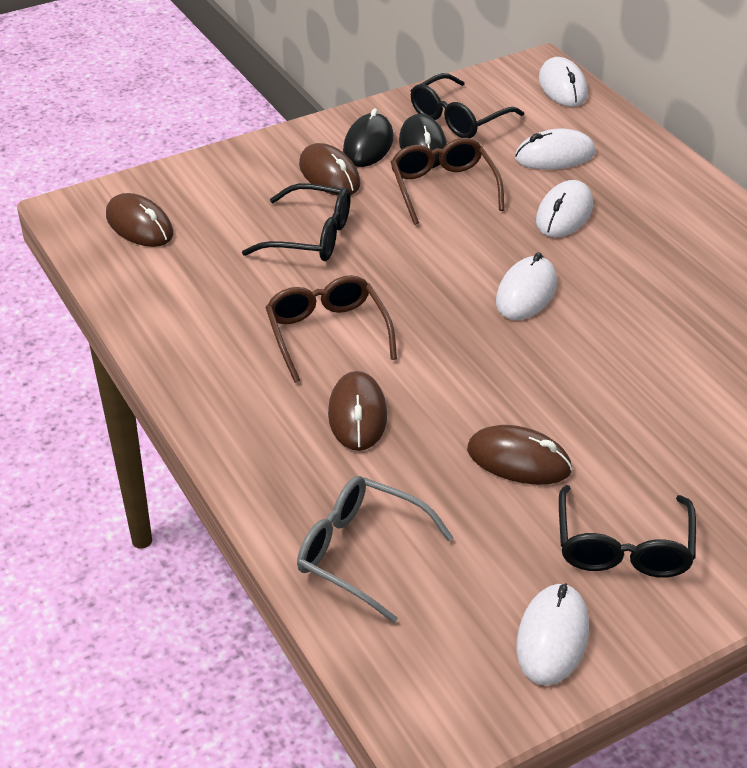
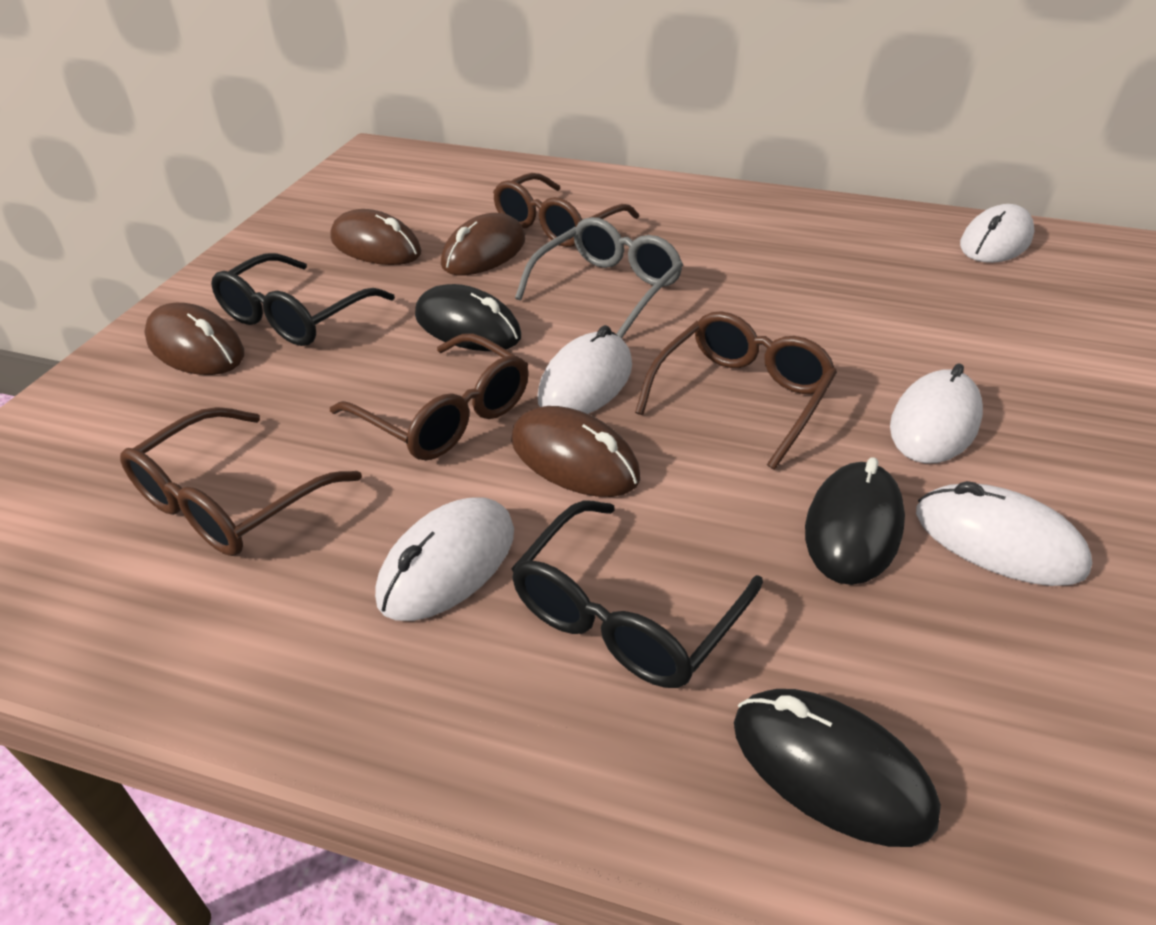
black glasses: [242,183,351,261] [411,73,524,138] [559,485,696,578] = 3 -> [211,253,395,346] [511,501,763,688] = 2
black mouse: [343,108,394,167] [399,114,447,168] = 2 -> [415,284,521,351] [734,689,941,847] [805,457,905,585] = 3
brown glasses: [265,275,397,383] [391,138,504,225] = 2 -> [120,407,362,556] [330,333,529,461] [493,173,639,247] [635,311,837,470] = 4

